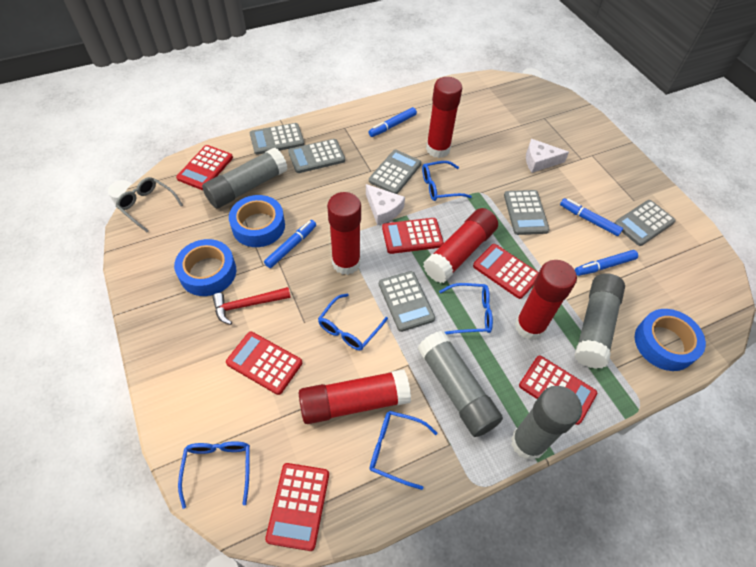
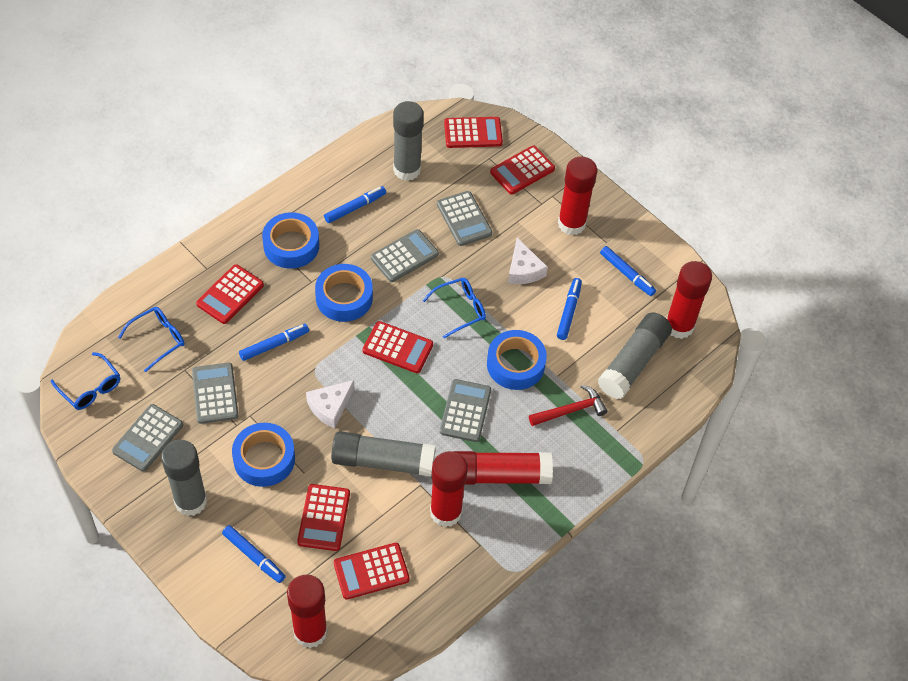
blue glasses: [178,441,250,509] [318,293,388,351] [370,411,438,490] [422,161,472,201] [439,283,493,334] = 5 -> [51,352,120,410] [118,307,185,372] [423,278,486,338] = 3
blue marker: [264,220,316,268] [369,107,417,137] [560,198,623,236] [575,250,638,276] = 4 -> [222,525,286,583] [239,324,309,361] [324,186,386,223] [557,278,582,340] [600,246,656,296] = 5
blue tape: [174,239,236,296] [229,195,285,247] [635,309,706,371] = 3 -> [232,423,295,487] [262,212,319,269] [315,264,373,322] [487,330,547,390] = 4
grey calculator: [250,123,304,155] [288,139,345,173] [369,150,421,194] [379,271,435,332] [504,190,550,235] [615,200,676,246] = 6 -> [112,404,183,472] [192,363,239,424] [371,229,439,282] [437,191,492,246] [440,379,491,442] = 5
grey glasses: [116,177,183,232] = 1 -> none = 0

